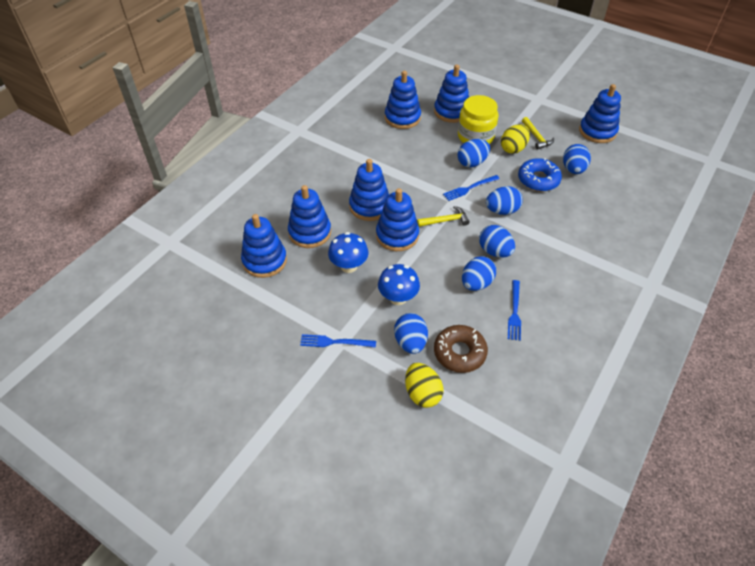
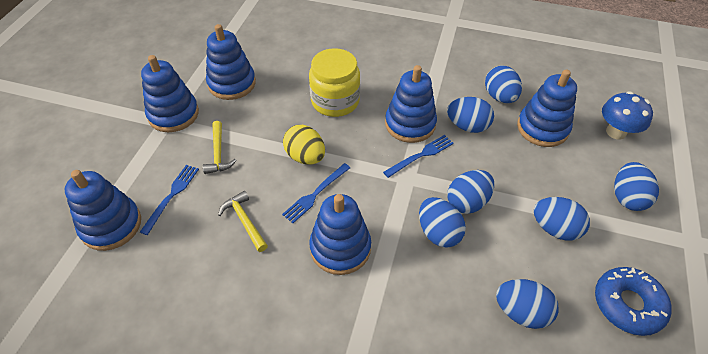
blue egg: [394,313,428,354] [457,139,490,167] [462,256,496,291] [479,225,515,258] [486,186,523,215] [563,144,591,174] = 6 -> [419,197,466,248] [447,97,494,133] [447,170,494,214] [485,65,522,103] [496,279,559,329] [534,197,590,241] [614,162,659,211] = 7
blue mushroom: [328,232,369,273] [378,264,420,305] = 2 -> [602,91,653,140] = 1
blue stacking toy: [241,214,287,278] [288,185,331,248] [349,159,389,221] [376,188,419,251] [385,71,421,129] [434,65,469,123] [579,84,621,143] = 7 -> [65,170,141,251] [141,55,199,132] [206,24,256,100] [309,194,371,275] [385,65,437,143] [517,70,577,147] = 6
brown donut: [434,325,488,373] = 1 -> none = 0
yellow egg: [405,363,443,408] [501,124,530,154] = 2 -> [283,125,325,164] = 1

